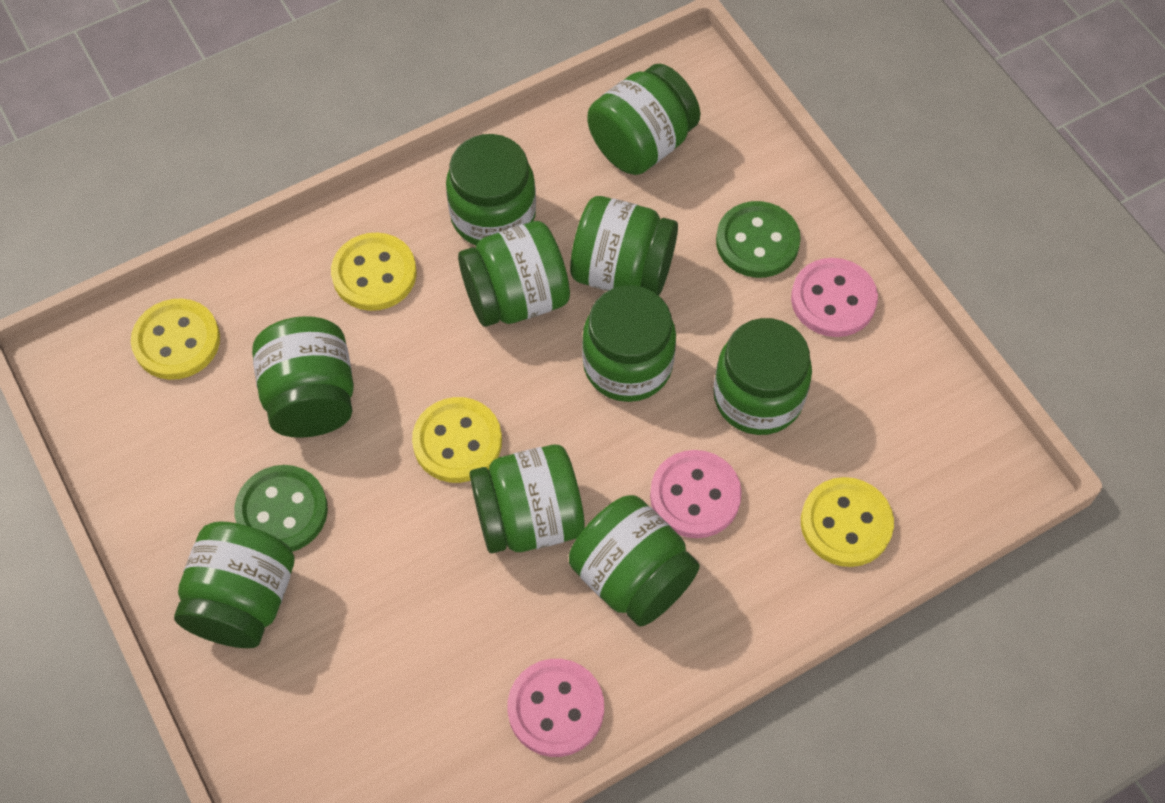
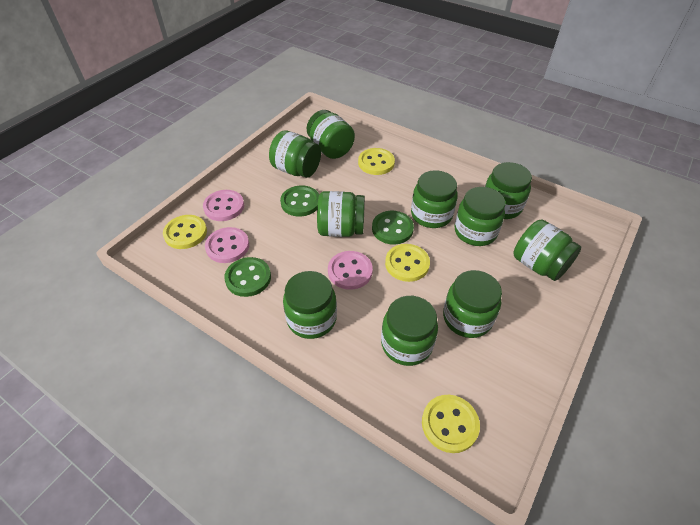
green button: [234,465,328,552] [716,201,801,278] = 2 -> [224,257,271,297] [280,185,319,217] [372,211,414,245] = 3

